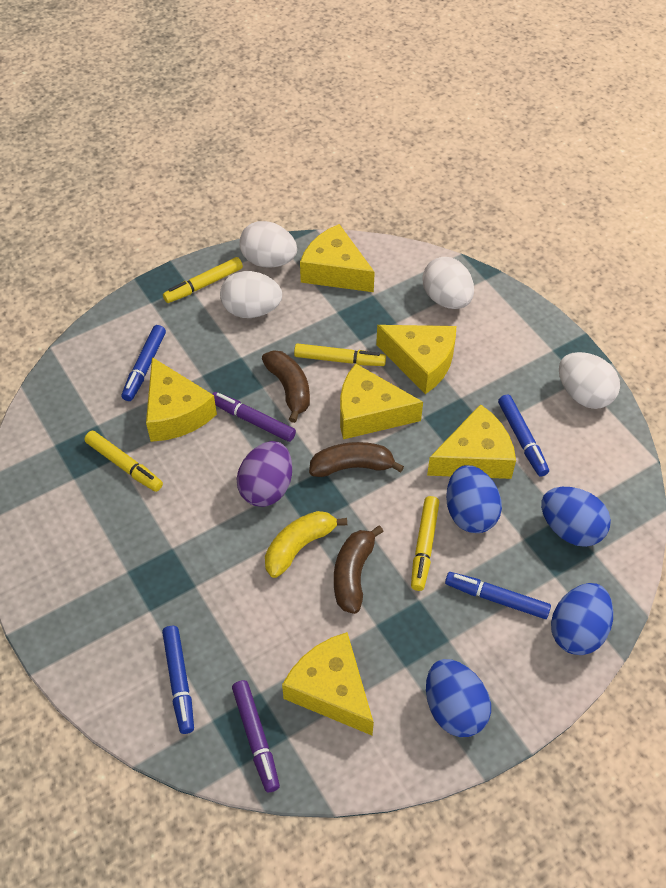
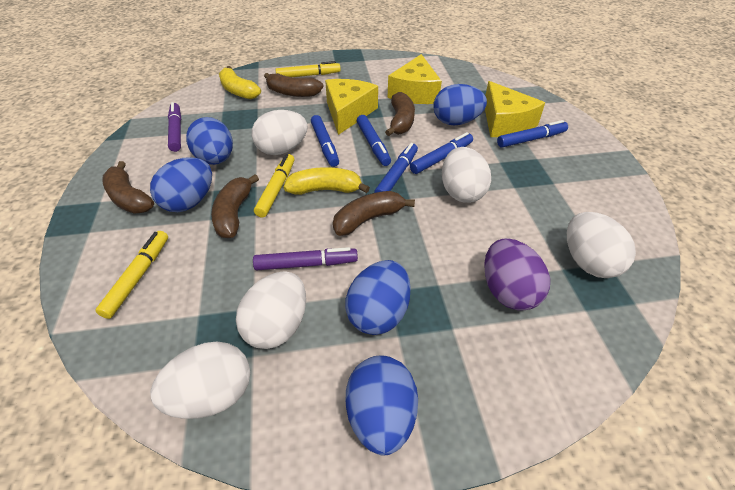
blue egg: [426,659,491,737] [446,465,502,533] [541,487,611,547] [551,583,613,655] = 4 -> [150,157,212,212] [186,117,233,165] [345,260,411,335] [346,355,418,455] [434,84,487,125] = 5
blue marker: [122,325,166,401] [162,626,194,734] [445,572,551,619] [498,394,549,477] = 4 -> [311,115,339,167] [357,115,391,166] [374,143,418,193] [410,132,473,174] [497,120,568,148] = 5
brown banana: [262,350,310,423] [309,442,404,477] [334,525,384,614] = 3 -> [102,161,154,214] [211,174,259,238] [264,73,324,97] [333,191,415,236] [385,92,415,136] = 5
white egg: [220,271,282,318] [239,221,297,268] [422,257,474,309] [559,352,620,409] = 4 -> [150,342,250,419] [236,271,306,349] [252,110,308,155] [442,147,491,203] [567,212,636,278] = 5
yellow banana: [265,511,347,578] = 1 -> [219,66,261,99] [284,167,370,195] = 2
yellow cheese: [146,357,217,442] [282,632,374,735] [300,224,375,292] [340,363,423,439] [376,325,456,394] [427,404,516,479] = 6 -> [325,79,378,135] [388,54,442,104] [485,81,545,137] = 3
yellow marker: [84,431,163,492] [163,257,243,303] [294,343,386,366] [411,496,439,591] = 4 -> [95,231,168,319] [254,154,294,218] [275,61,341,77] = 3

